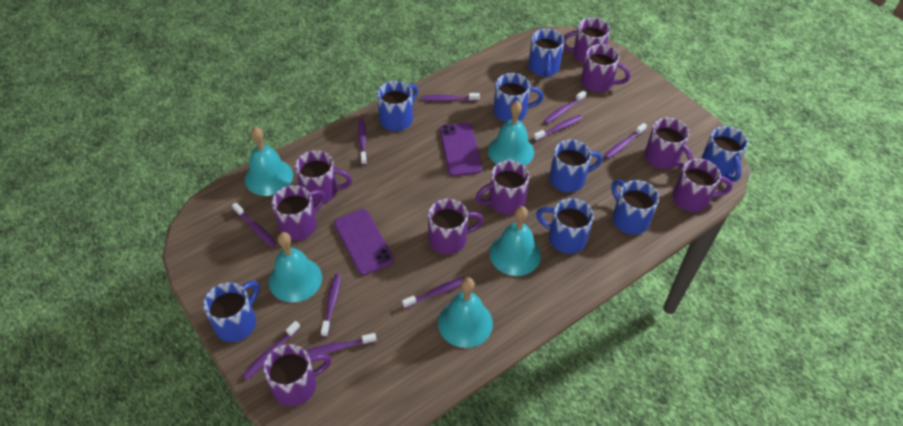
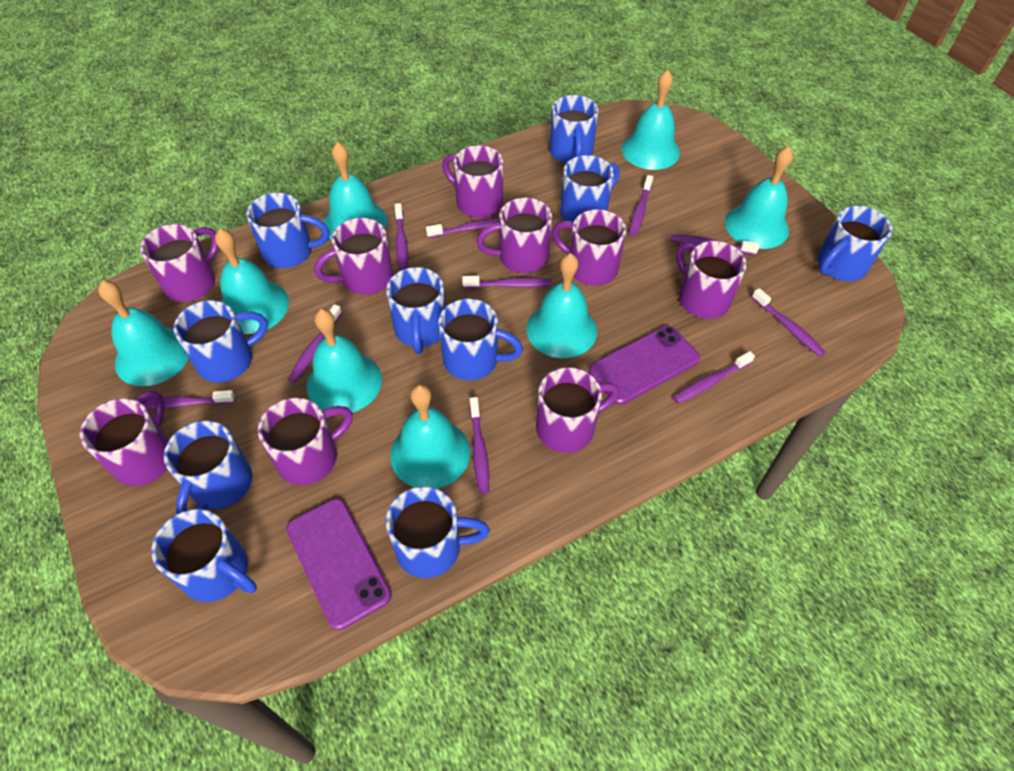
blue mug: [203,281,259,342] [377,81,418,131] [494,73,544,122] [528,29,564,78] [536,198,594,254] [550,140,603,192] [611,180,659,235] [701,126,748,182] = 8 -> [152,509,257,602] [164,421,252,514] [174,300,268,382] [246,193,329,268] [386,267,446,354] [386,486,490,578] [438,298,523,380] [550,95,598,163] [560,155,620,222] [817,206,892,281] = 10
turquoise bell: [245,127,293,196] [269,232,322,303] [438,277,493,348] [488,101,534,166] [490,206,541,276] = 5 -> [98,280,189,386] [215,229,289,334] [306,309,382,412] [324,142,387,240] [390,384,470,489] [526,253,597,358] [622,69,680,170] [725,146,793,249] = 8

